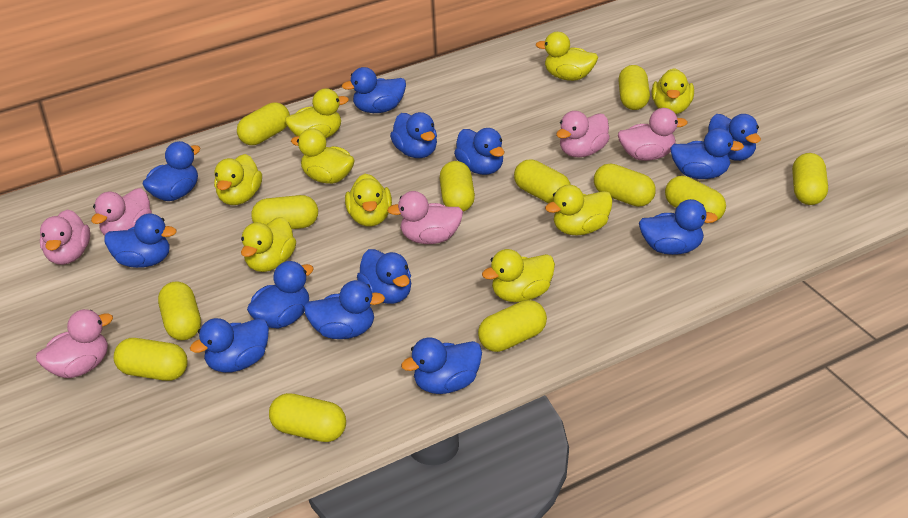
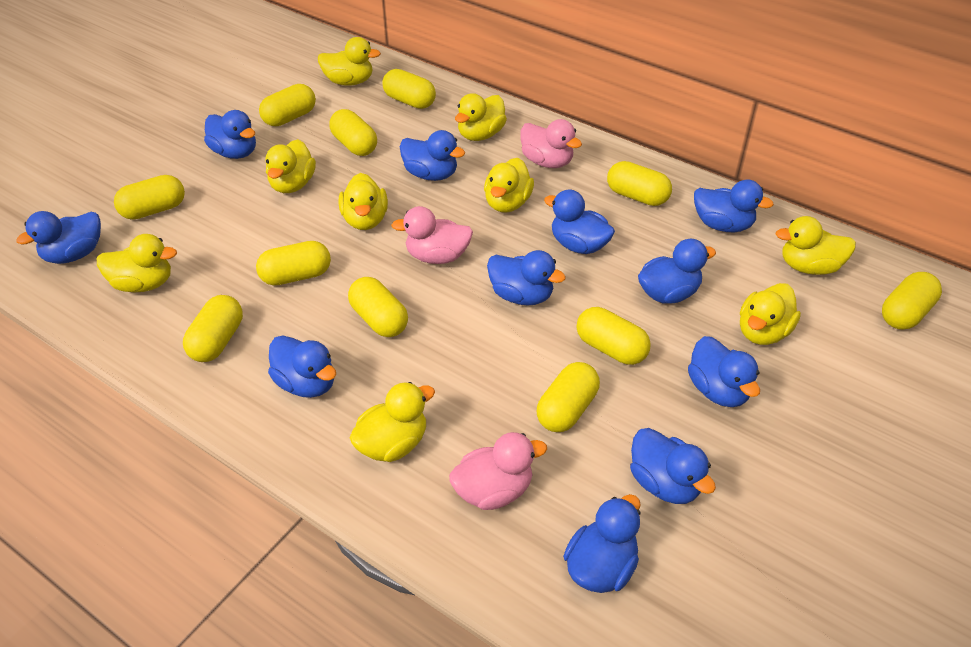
blue duck: [104,213,177,268] [142,141,201,201] [190,318,269,373] [247,261,314,329] [304,280,385,339] [342,67,406,113] [357,249,411,304] [390,112,437,158] [401,337,482,394] [454,128,504,175] [639,199,718,255] [670,128,744,179] [708,114,761,161] = 13 -> [16,211,101,264] [204,110,256,159] [268,335,336,398] [400,130,465,181] [487,250,566,306] [544,189,615,254] [563,494,641,593] [630,428,716,504] [638,239,716,304] [688,336,760,407] [694,180,774,232] = 11
pink duck: [36,309,113,378] [40,209,90,265] [91,188,152,236] [387,191,463,244] [556,111,610,157] [618,108,688,161] = 6 -> [391,206,473,264] [449,432,547,510] [520,119,582,168] = 3
yellow capsule: [114,338,188,381] [158,281,201,340] [237,102,290,145] [251,195,318,229] [269,393,346,442] [440,161,475,212] [478,300,547,352] [514,159,571,203] [594,163,656,207] [618,65,650,110] [665,176,726,221] [792,153,828,205] = 12 -> [114,175,185,220] [183,295,243,362] [256,241,331,286] [259,84,316,126] [329,109,377,156] [348,277,408,337] [382,69,436,109] [537,362,600,432] [577,307,651,365] [607,161,672,206] [882,272,942,330] = 11

